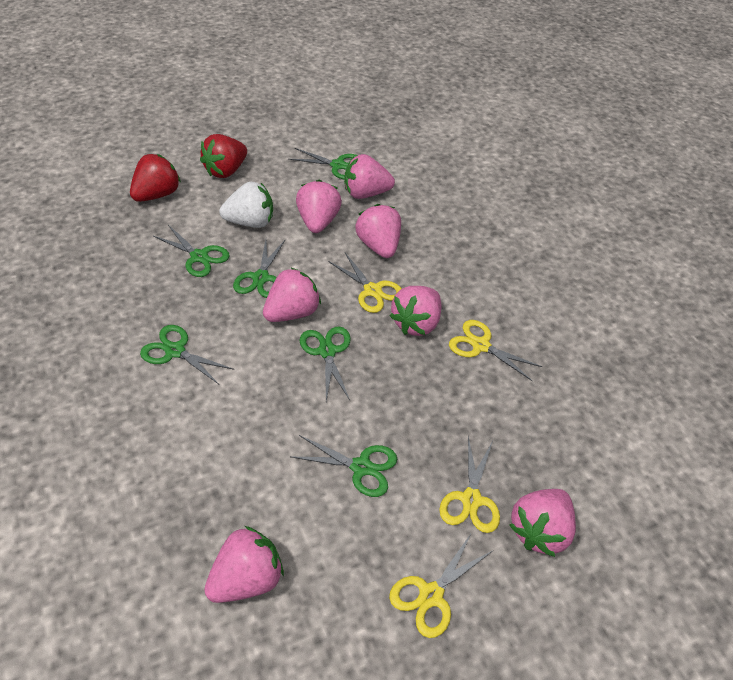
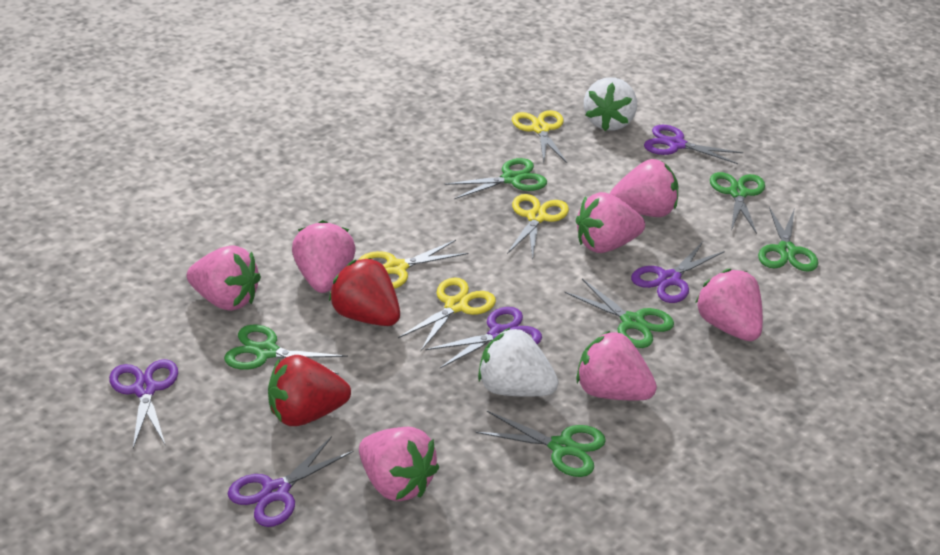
purple scissors: none = 0 -> [109,359,178,448] [228,436,353,527] [425,307,542,368] [631,241,725,303] [644,125,743,164] = 5
white strawberry: [219,182,273,228] = 1 -> [478,327,559,397] [584,78,637,131] = 2

